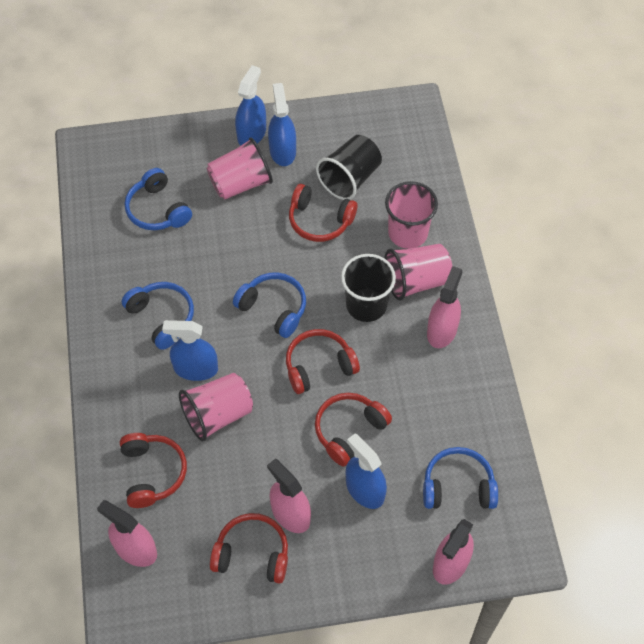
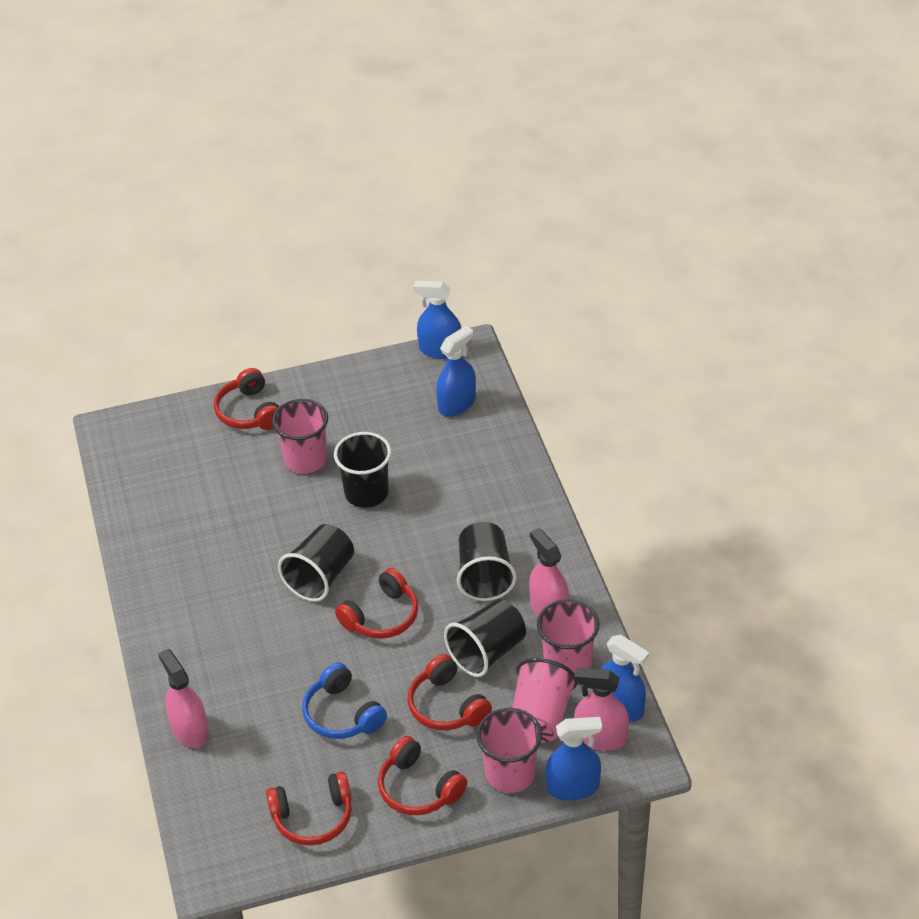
black cup: [316,135,382,200] [341,254,396,322] = 2 -> [278,524,354,602] [334,432,391,508] [444,599,526,677] [457,522,516,601] = 4
blue headphones: [122,282,194,350] [125,168,192,230] [233,272,306,338] [423,447,498,509] = 4 -> [302,662,387,739] = 1
pink spray bottle: [97,500,157,567] [267,459,311,533] [427,266,462,348] [433,519,474,585] = 4 -> [158,649,209,748] [529,528,569,616] [574,668,629,751] = 3

